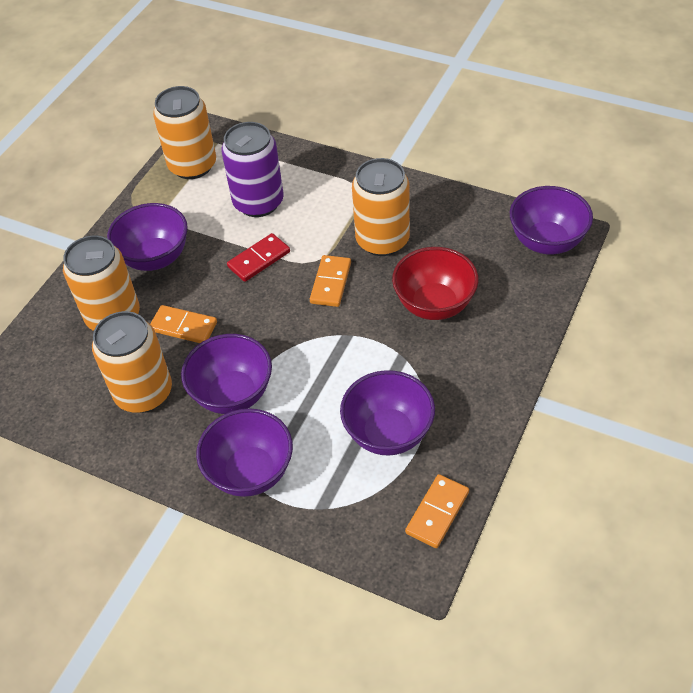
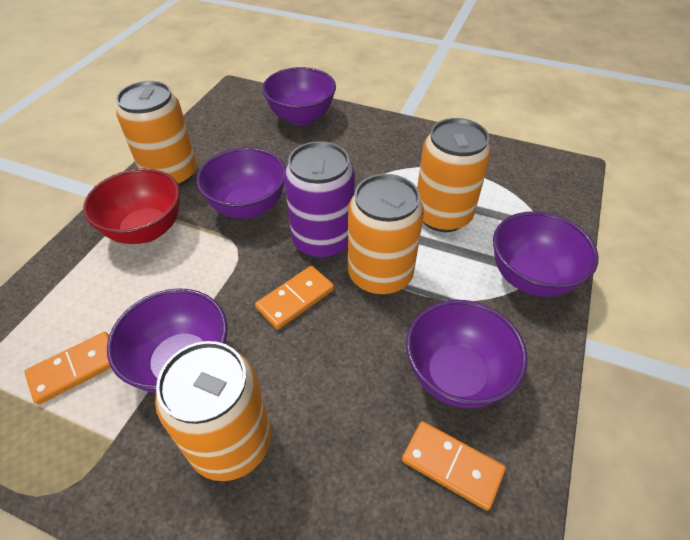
red domino: [227,233,290,282] = 1 -> none = 0

